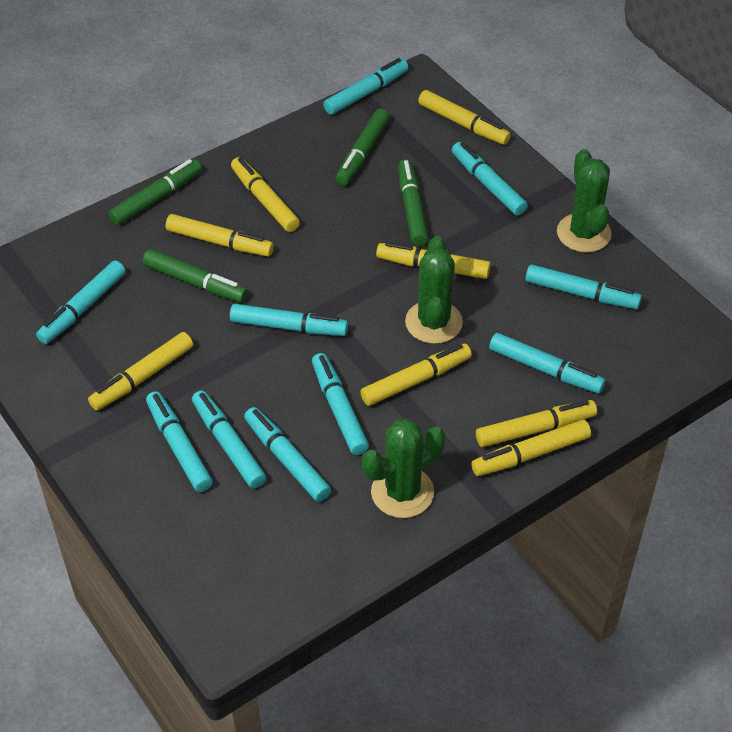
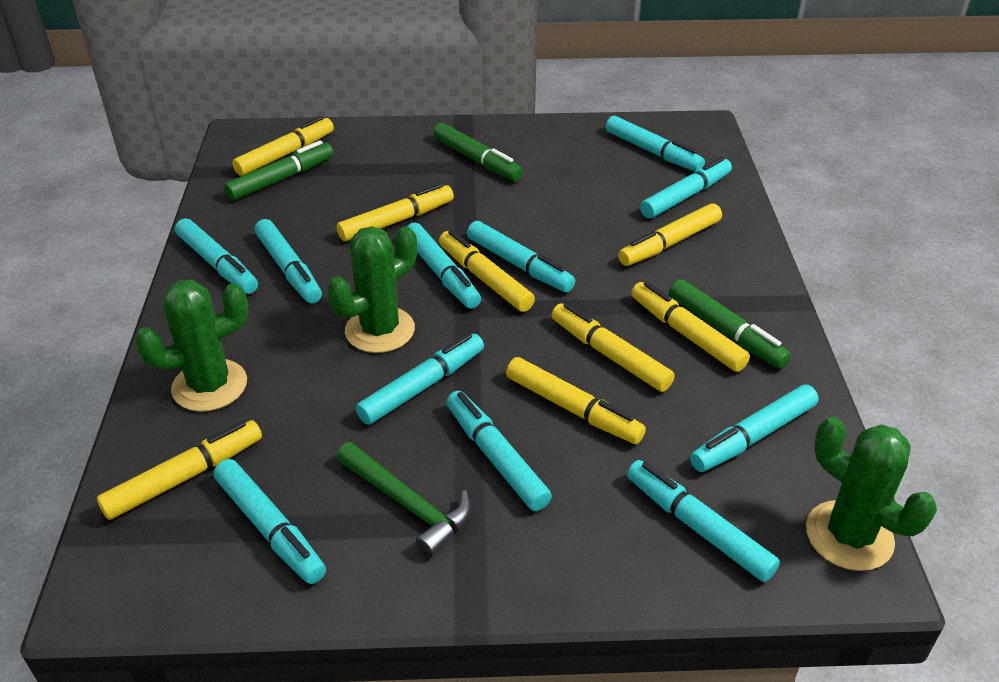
green hammer: none = 0 -> [337,442,471,557] = 1
green marker: [108,159,202,225] [142,249,248,302] [336,109,390,186] [398,159,428,246] = 4 -> [224,140,333,201] [433,123,523,181] [669,279,791,368] = 3
turquoise marker: [36,261,126,344] [146,391,213,492] [192,391,266,488] [230,304,348,336] [244,407,331,502] [312,353,369,455] [323,58,409,115] [452,142,528,215] [489,333,606,393] [525,264,642,309] = 10 -> [175,218,258,294] [213,459,326,584] [254,219,322,303] [356,333,484,425] [407,223,481,309] [446,391,552,511] [467,221,575,292] [606,116,705,171] [627,460,780,582] [640,157,732,218] [690,384,819,472] = 11

